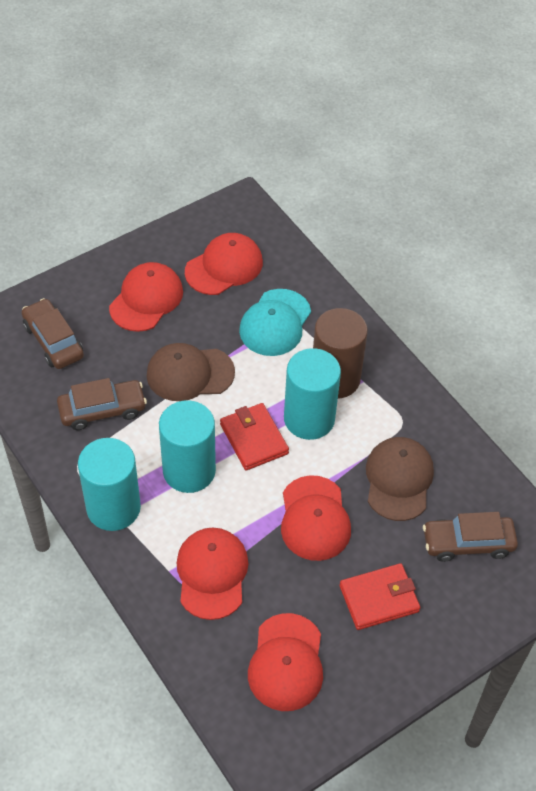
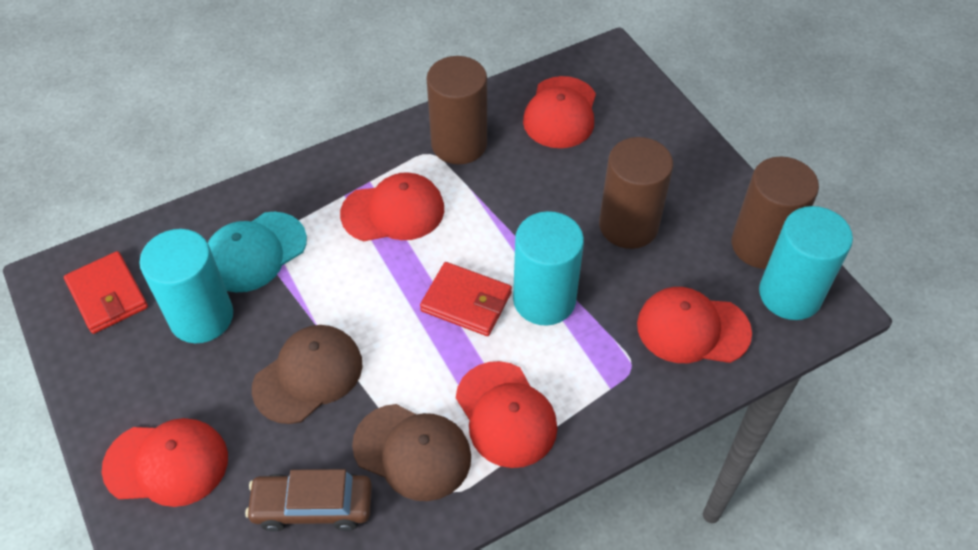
brown car: [21,298,84,369] [57,378,147,430] [423,512,518,562] = 3 -> [245,469,372,532] = 1
brown cylinder: [313,308,368,399] = 1 -> [427,56,487,164] [599,137,673,249] [732,157,819,269] = 3

